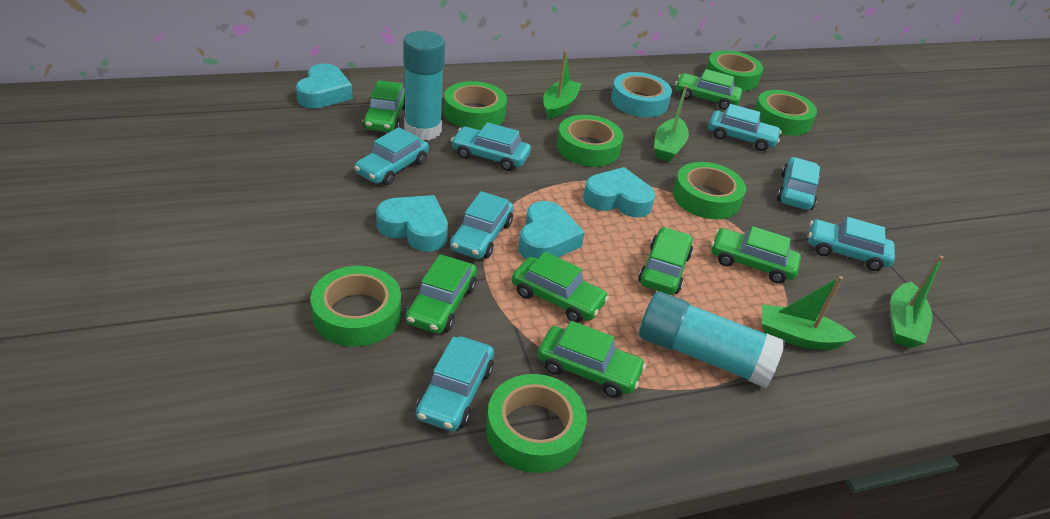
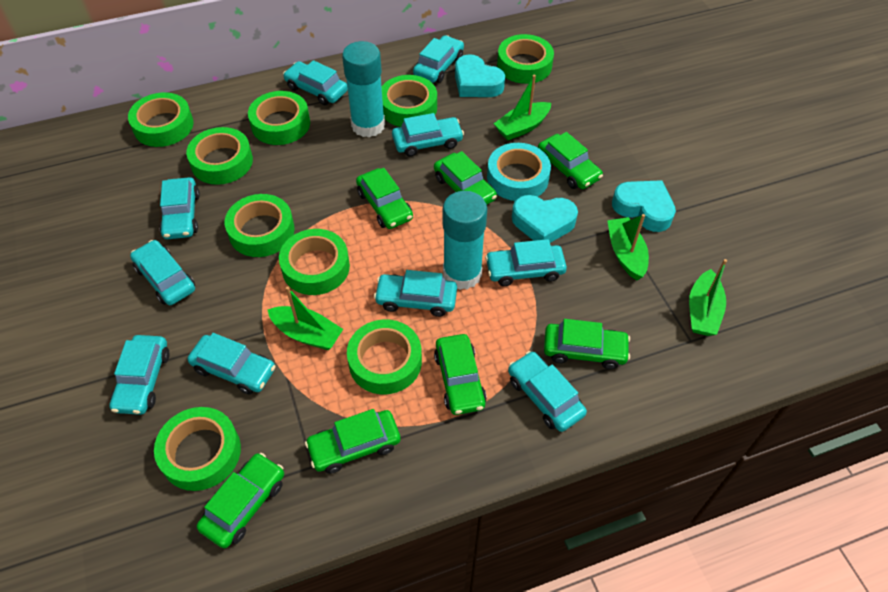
green tape: [311,266,401,347] [444,81,507,130] [486,374,587,473] [557,115,623,167] [673,162,746,219] [706,50,763,91] [754,90,817,136] = 7 -> [128,92,194,147] [154,407,241,491] [186,127,253,185] [225,194,295,257] [248,91,310,145] [279,229,350,295] [347,319,422,394] [382,75,437,127] [497,34,554,84] = 9
turquoise car: [354,127,429,185] [416,336,494,431] [450,191,513,259] [451,122,531,171] [708,104,782,151] [777,157,820,210] [808,217,895,271] = 7 -> [109,335,170,415] [130,240,195,305] [159,177,200,239] [188,333,276,395] [283,60,348,105] [374,270,457,317] [392,113,464,157] [413,35,464,83] [485,239,567,286] [508,351,587,432] = 10
turquoise heart: [296,63,353,109] [376,195,448,252] [519,201,585,259] [583,167,655,217] = 4 -> [455,54,505,97] [512,195,578,243] [612,180,676,232] = 3

